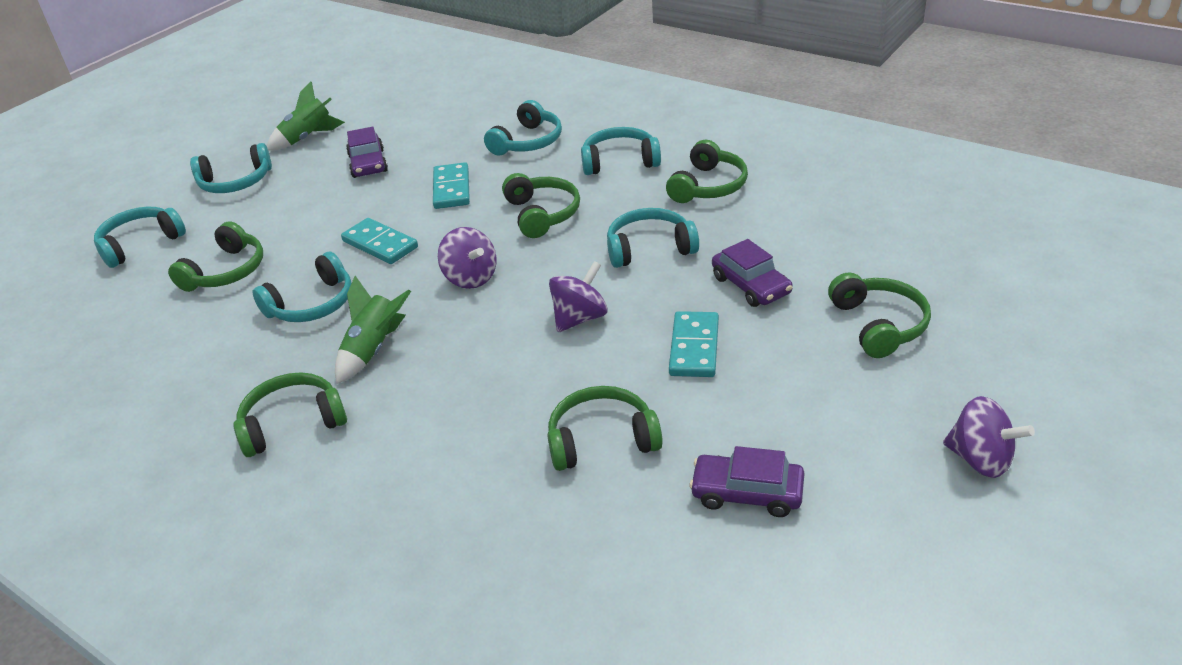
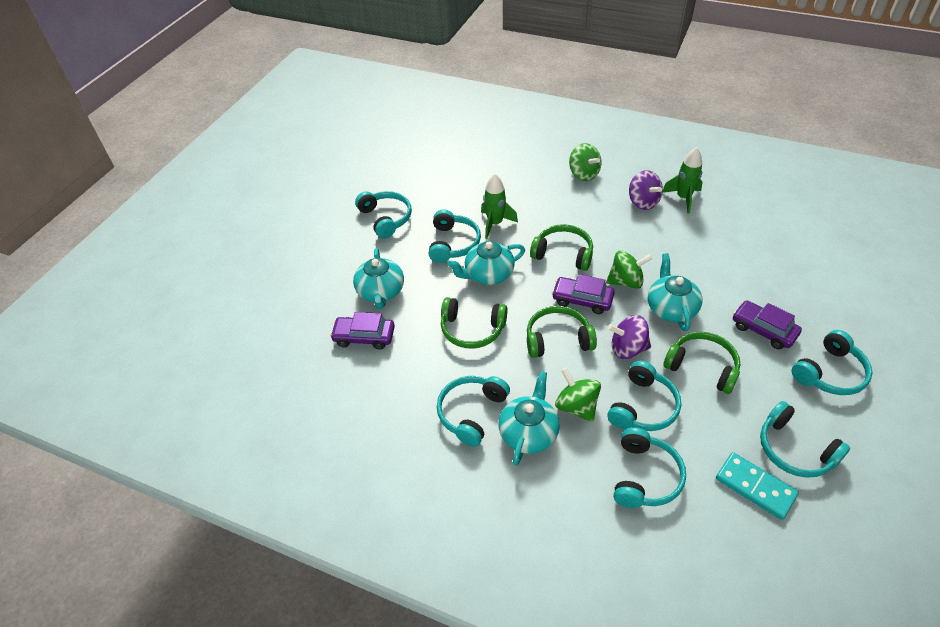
green headphones: [168,221,263,292] [233,372,347,457] [502,173,580,238] [547,386,663,471] [666,140,748,203] [828,272,931,358] = 6 -> [441,297,507,349] [527,306,597,358] [530,224,593,271] [663,332,740,394] = 4
green spinning top: none = 0 -> [555,368,601,422] [569,143,602,181] [606,250,653,289] = 3
purple spinning top: [438,227,497,289] [549,261,608,332] [943,396,1035,478] = 3 -> [608,315,651,359] [629,170,663,210] = 2
turquoise domino: [341,218,418,264] [433,162,470,209] [669,311,719,377] = 3 -> [716,452,799,520] = 1
turquoise headphones: [94,207,186,268] [190,143,272,193] [253,252,352,322] [484,100,562,156] [581,127,661,175] [607,208,699,268] = 6 -> [355,191,412,239] [429,209,481,263] [437,376,510,447] [608,361,681,431] [614,427,686,508] [760,401,850,478] [792,330,872,395] = 7
turquoise teapot: none = 0 -> [353,248,404,309] [448,241,525,285] [499,371,560,466] [648,253,703,331] = 4

